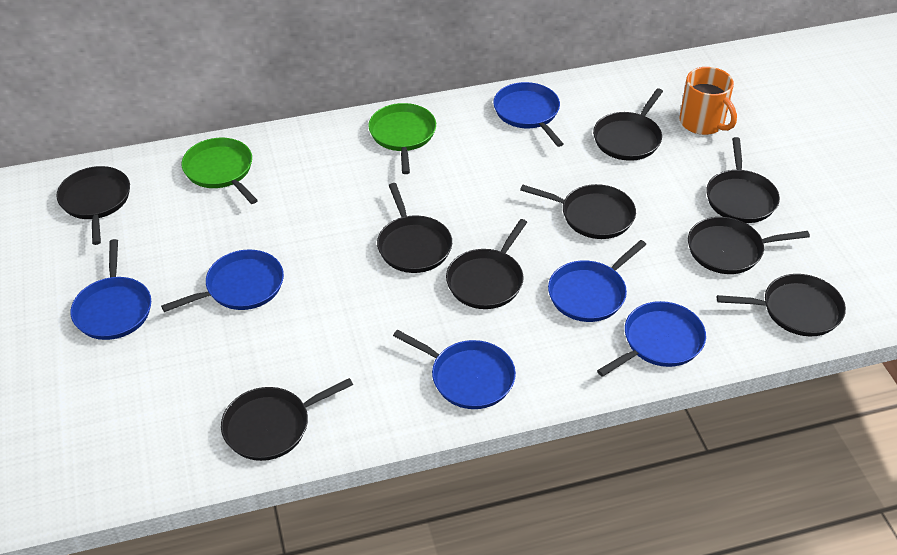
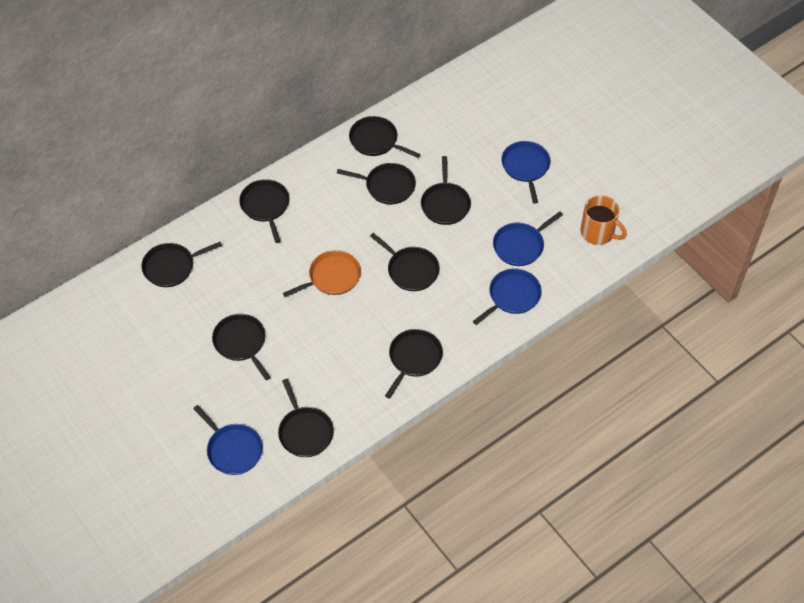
blue pan: [70,239,151,340] [161,249,284,312] [393,330,516,409] [493,82,563,147] [548,240,646,322] [597,301,706,377] = 6 -> [193,405,263,475] [473,269,542,325] [493,211,563,266] [501,141,551,204] = 4
green pan: [182,138,258,204] [368,103,436,174] = 2 -> none = 0
orange pan: none = 0 -> [283,250,361,297] = 1

